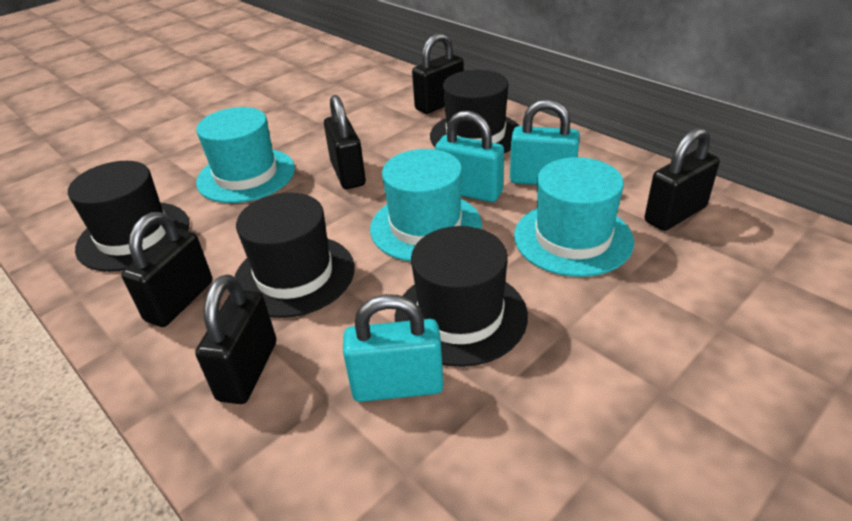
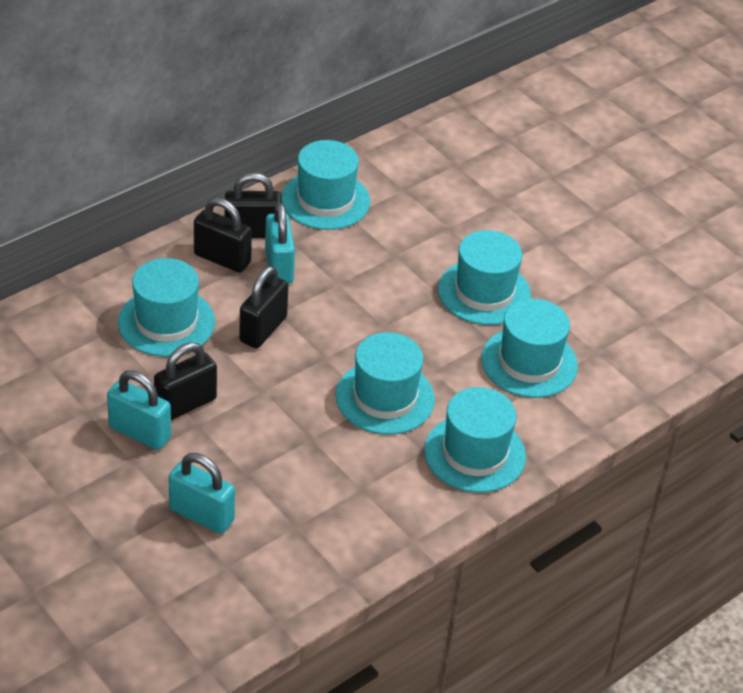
black hat: [68,161,190,272] [235,193,355,318] [395,226,528,367] [430,70,519,153] = 4 -> none = 0
black padlock: [121,212,213,327] [195,275,276,404] [324,95,366,189] [412,33,464,114] [645,127,720,231] = 5 -> [154,342,217,420] [194,198,252,273] [225,173,282,238] [239,266,289,349] = 4
turquoise hat: [196,107,295,203] [370,149,482,262] [514,157,634,277] = 3 -> [118,258,215,357] [282,140,370,230] [336,332,435,435] [424,387,526,493] [438,230,531,325] [481,299,578,398] = 6

